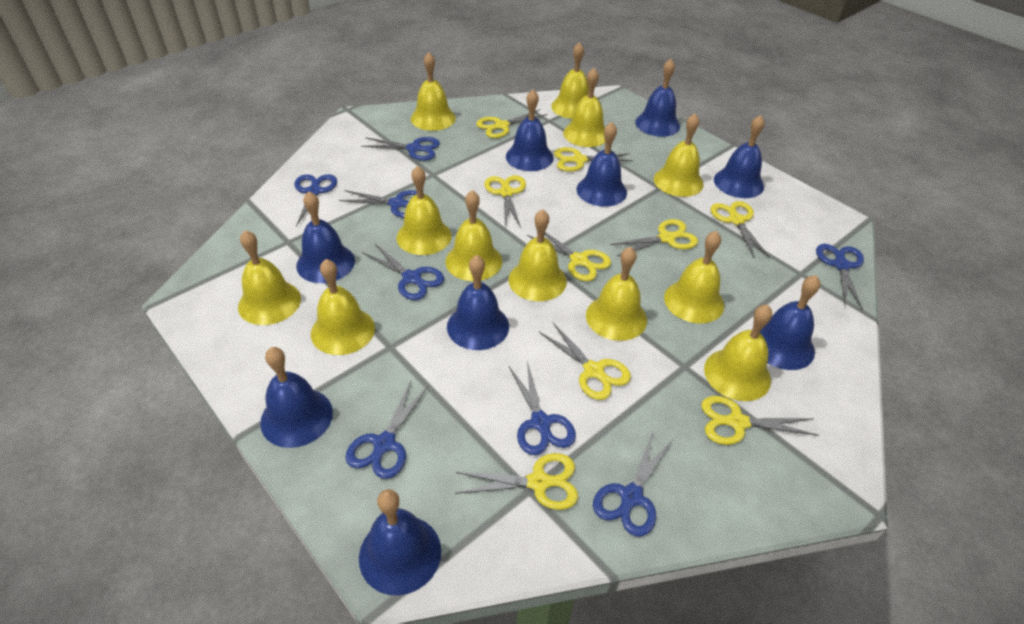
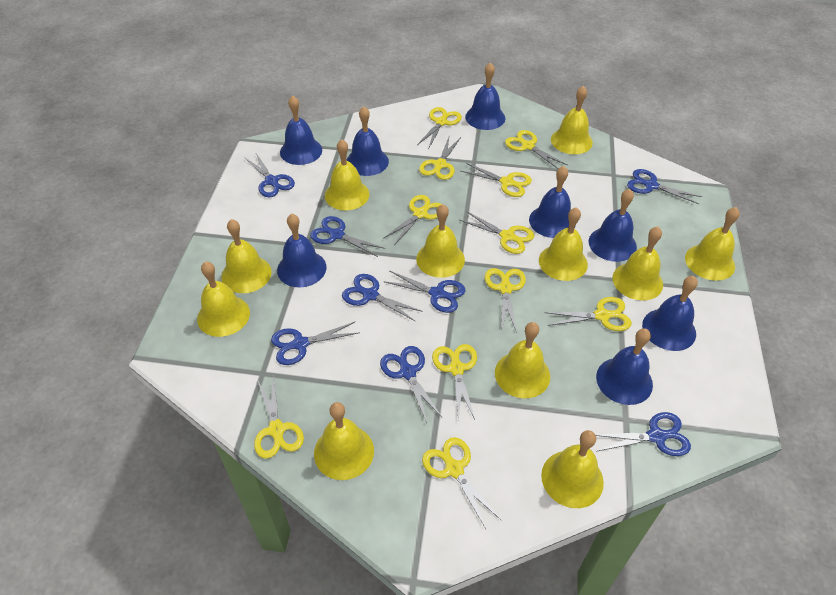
blue bell: [260,347,333,448] [296,191,355,283] [359,489,441,595] [447,255,509,350] [506,90,554,171] [576,122,627,207] [635,59,680,137] [714,115,765,198] [760,275,821,370] = 9 -> [277,214,327,287] [280,96,322,165] [346,106,389,176] [465,62,505,130] [529,166,575,238] [589,189,637,262] [596,328,653,405] [642,276,698,351] = 8
yellow bell: [238,230,301,325] [311,259,375,355] [396,166,452,255] [411,52,456,131] [445,190,502,281] [508,209,567,301] [551,42,589,119] [563,68,605,147] [586,246,647,341] [654,113,704,197] [664,231,724,323] [704,304,772,401] = 12 -> [197,261,250,337] [221,219,272,293] [314,402,374,480] [325,139,370,210] [416,204,465,278] [495,322,550,398] [539,207,588,281] [541,430,604,508] [551,86,593,154] [613,227,663,301] [685,207,740,281] = 11
yellow scissors: [455,453,578,510] [476,109,548,138] [485,175,526,228] [527,232,611,281] [539,323,631,400] [554,147,633,172] [610,219,698,256] [701,396,819,445] [711,201,770,259] = 9 -> [254,375,304,459] [383,195,442,245] [417,107,462,148] [419,137,461,180] [422,437,501,529] [432,344,477,422] [460,211,534,254] [461,163,532,197] [485,268,526,333] [505,130,568,169] [545,297,632,331] = 11

